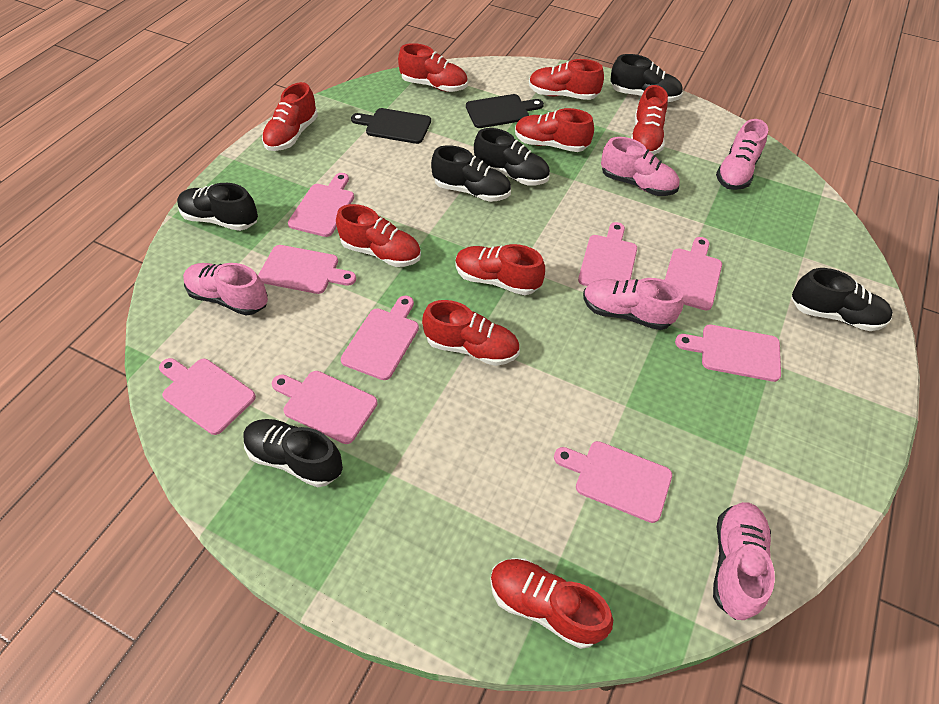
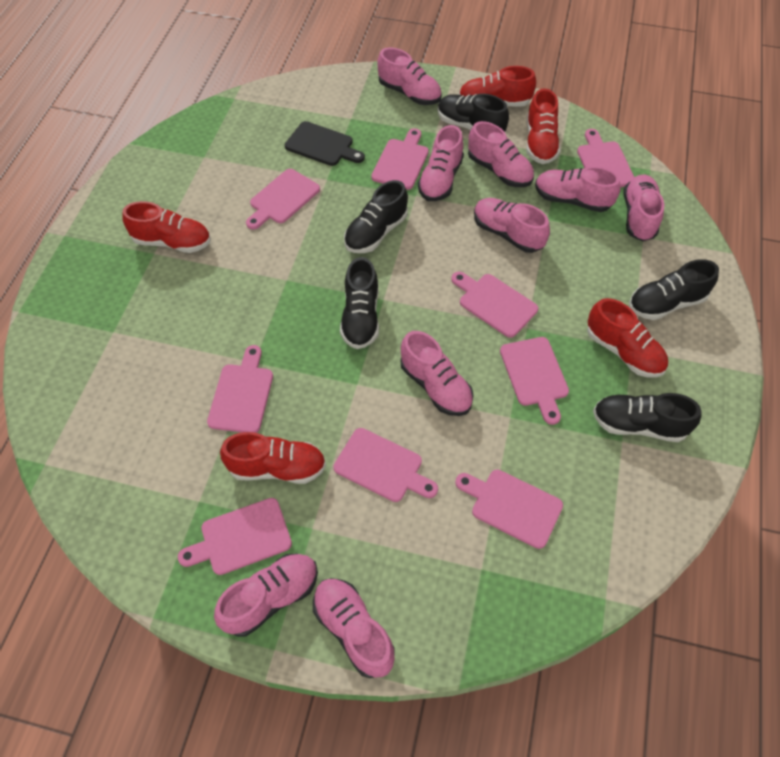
black cutting board: [351,108,431,144] [466,94,544,128] = 2 -> [285,121,365,166] = 1
black shoe: [177,183,258,231] [243,419,343,487] [431,145,511,202] [474,128,550,186] [610,54,683,102] [791,268,893,331] = 6 -> [340,257,379,349] [344,180,408,253] [438,94,509,132] [593,393,701,442] [629,259,719,320] = 5
pink shoe: [183,263,268,316] [583,278,684,330] [601,137,679,196] [713,502,775,620] [716,119,768,190] = 5 -> [214,554,318,637] [313,578,395,678] [377,48,442,105] [401,331,473,416] [418,125,464,201] [468,121,534,187] [474,198,550,253] [535,167,620,212] [623,174,664,241] = 9
red shoe: [262,82,318,151] [336,204,421,267] [398,43,468,92] [422,300,520,366] [455,244,545,295] [490,558,613,649] [515,108,594,152] [529,59,604,100] [631,85,668,154] = 9 -> [122,201,211,253] [220,432,326,484] [459,66,536,107] [526,88,560,164] [587,298,668,377] = 5

